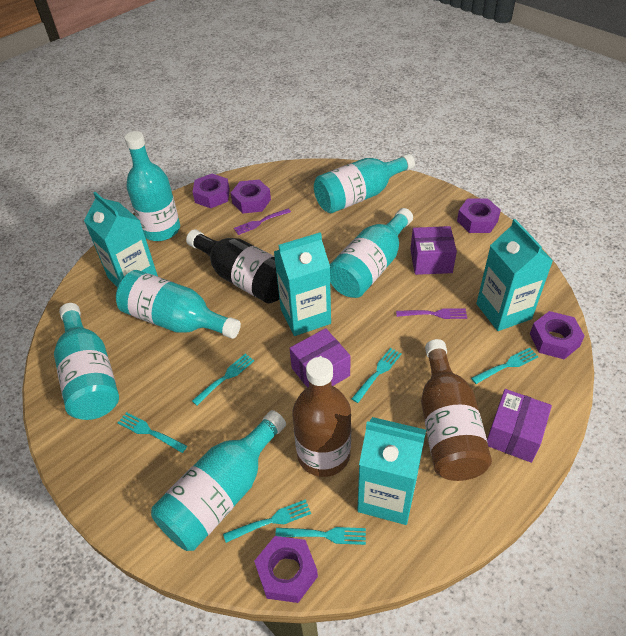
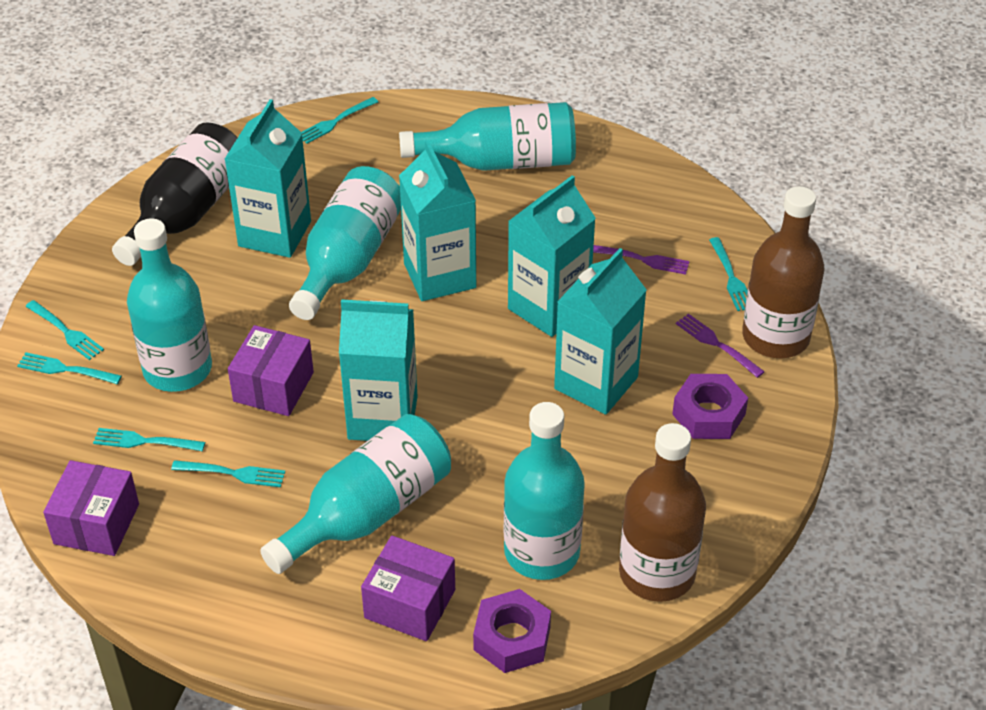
purple nut: [193,174,230,208] [231,180,271,213] [254,536,318,603] [457,198,501,233] [530,311,585,359] = 5 -> [473,589,551,673] [672,374,748,439] = 2
turquoise bottle: [54,303,119,420] [116,270,241,339] [124,131,180,241] [151,410,286,551] [314,154,415,213] [330,208,413,298] = 6 -> [127,219,212,392] [260,414,451,574] [289,166,401,320] [399,102,576,171] [504,402,585,580] = 5
turquoise carton: [84,192,158,287] [274,232,331,336] [357,417,426,525] [476,219,553,331] = 4 -> [225,99,311,258] [339,299,418,441] [399,141,476,301] [508,175,596,337] [554,248,647,415] = 5

